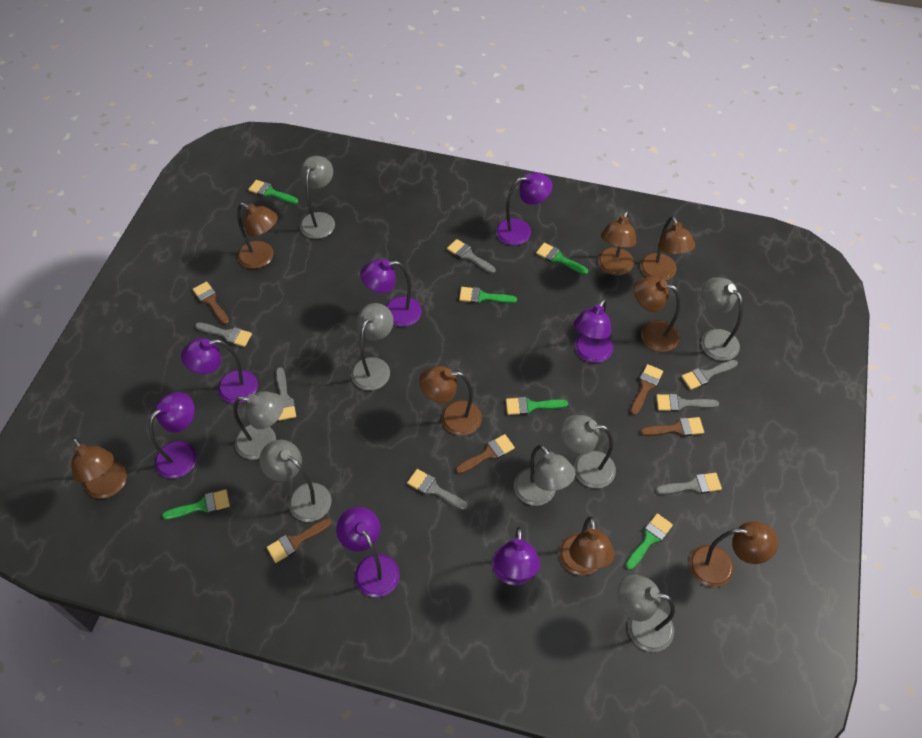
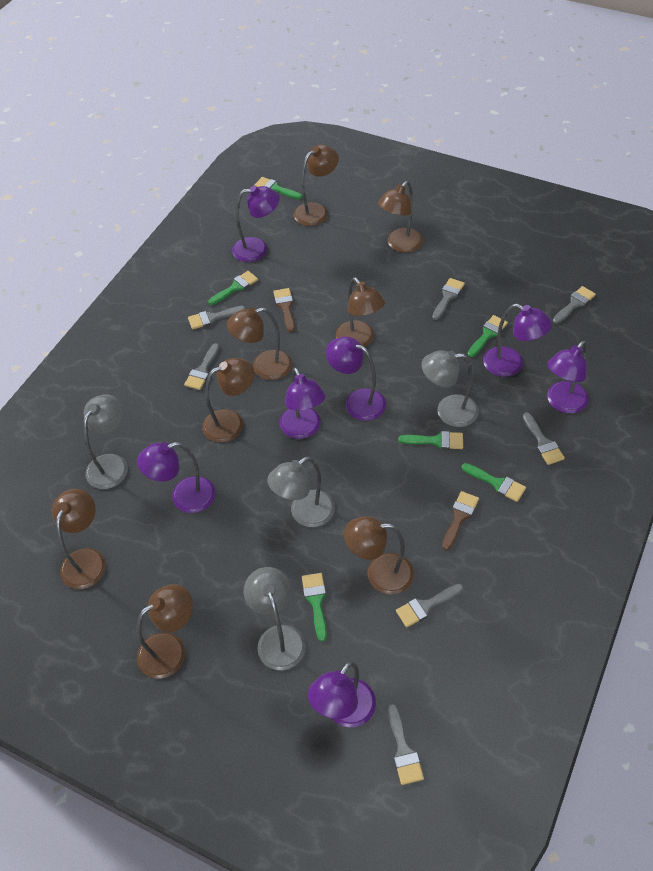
brown brush: [193,281,229,325] [267,518,331,563] [456,434,515,474] [630,364,663,416] [640,417,704,436] = 5 -> [273,288,295,332] [442,491,479,550] = 2
grey lamp: [233,391,284,460] [259,440,331,522] [300,156,335,239] [351,303,394,390] [514,445,576,506] [561,415,616,488] [618,575,675,652] [701,277,743,361] = 8 -> [83,394,128,489] [244,567,306,670] [267,457,335,527] [421,350,479,427] = 4

